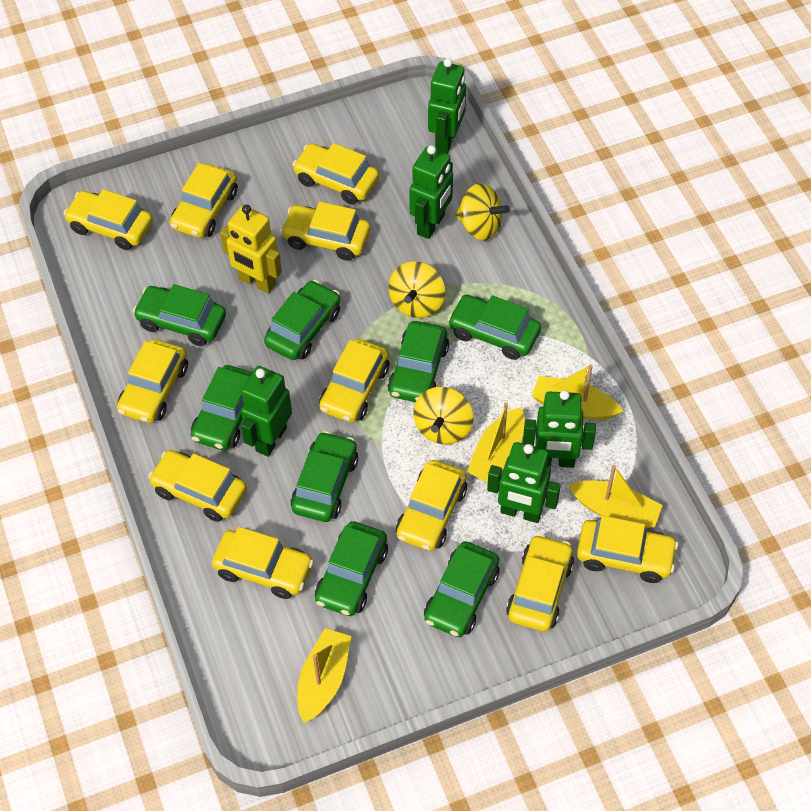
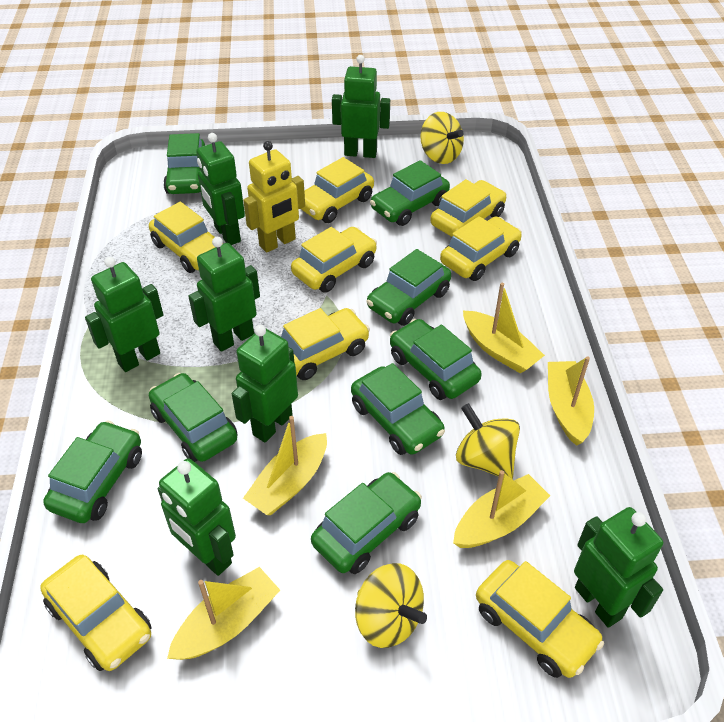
green robot: [241,366,292,457] [409,145,453,239] [428,58,466,154] [487,442,561,523] [523,390,596,468] = 5 -> [85,257,163,372] [158,458,236,576] [188,237,260,352] [196,133,245,245] [232,325,298,443] [332,55,390,158] [574,507,663,628] = 7
yellow boat: [298,628,351,723] [467,402,525,482] [532,364,624,420] [568,465,663,528] = 4 -> [167,567,280,660] [243,416,327,515] [453,470,550,548] [463,283,545,373] [548,356,594,446] = 5
yellow car: [64,189,153,250] [117,339,188,423] [148,450,247,522] [170,163,238,238] [212,527,314,599] [281,202,370,261] [293,143,379,204] [319,339,389,423] [396,460,467,551] [506,534,574,632] [577,516,678,583] = 11 -> [40,555,152,671] [149,202,215,273] [281,308,370,380] [291,227,377,293] [301,157,374,223] [430,179,507,237] [440,216,522,281] [476,560,604,678] = 8

